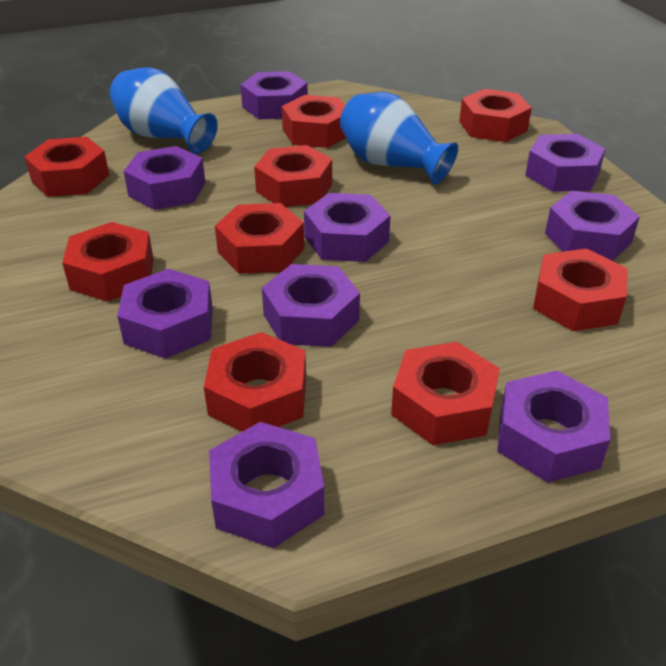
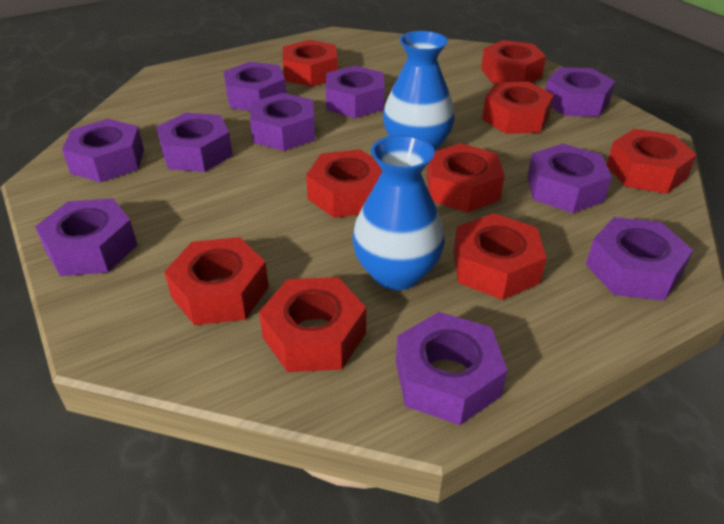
purple nut: [117,269,213,359] [124,146,205,210] [209,422,324,548] [241,71,308,119] [262,264,360,347] [304,193,391,262] [497,370,610,483] [525,134,606,192] [545,191,640,261] = 9 -> [35,198,138,276] [62,119,144,182] [156,113,233,172] [223,62,286,111] [250,93,315,151] [325,66,385,118] [396,312,508,425] [527,144,612,213] [546,67,615,117] [586,217,693,301] = 10

